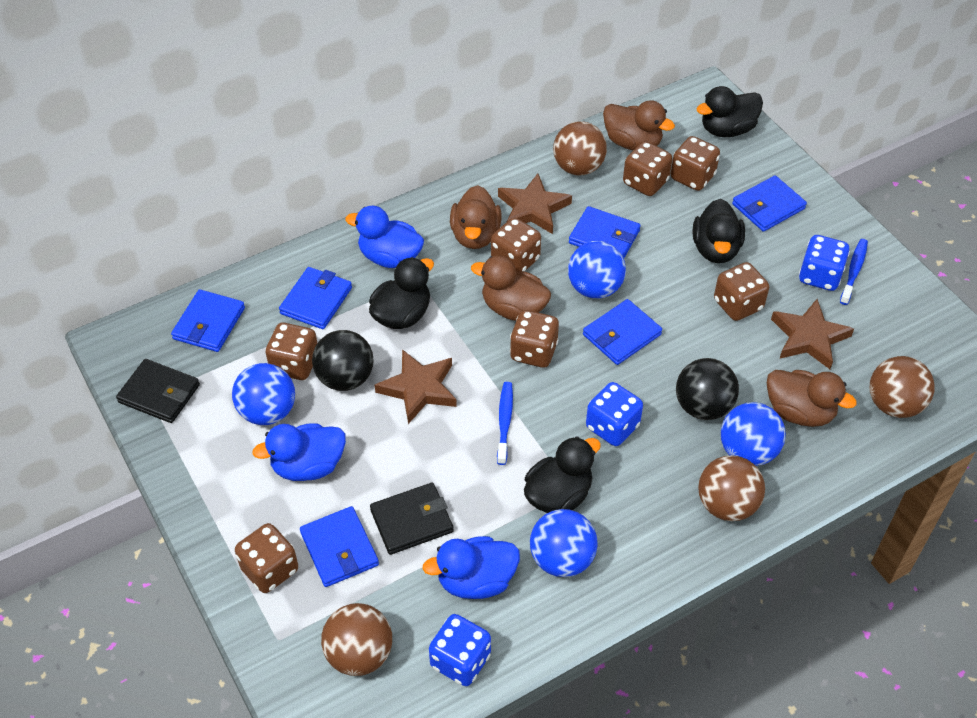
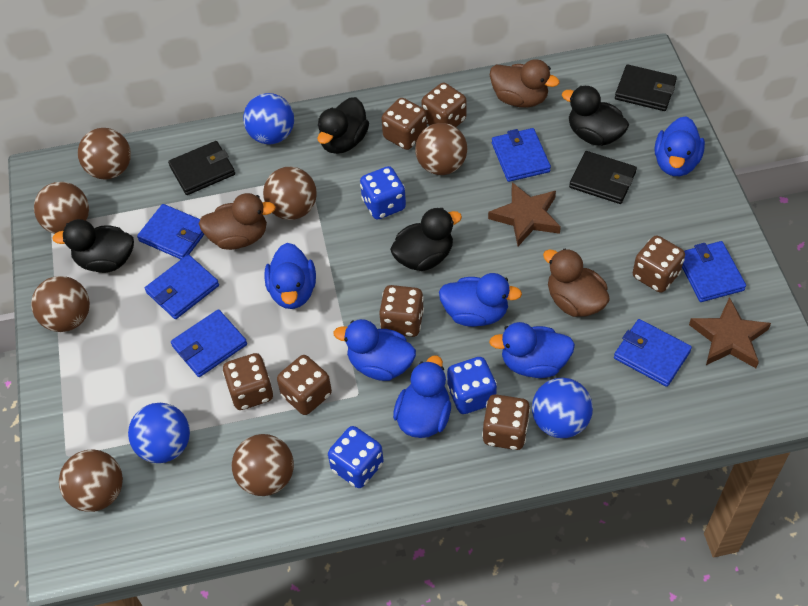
black ball: [312,330,374,391] [676,358,739,420] = 2 -> none = 0
black wallet: [116,359,200,423] [370,483,454,555] = 2 -> [168,141,235,195] [569,151,637,204] [615,64,677,111] = 3
blue ball: [232,363,295,425] [530,509,598,577] [568,241,626,299] [721,402,786,466] = 4 -> [128,403,190,463] [243,93,294,144] [532,378,593,438] = 3
blue duck: [252,423,346,481] [345,206,424,268] [423,536,520,599] = 3 -> [264,243,316,309] [334,319,416,381] [393,356,451,438] [439,273,522,327] [489,322,575,378] [655,116,705,176] = 6
blue toothbrush: [497,382,513,465] [840,239,868,305] = 2 -> none = 0
brown ball: [321,603,392,676] [553,121,607,175] [698,455,765,521] [870,356,935,418] = 4 -> [31,276,90,332] [34,182,89,234] [59,449,123,512] [78,128,131,180] [232,434,294,496] [263,167,317,220] [415,123,467,175] = 7
brown duck: [450,185,502,249] [471,256,551,321] [603,100,675,150] [767,370,857,427] = 4 -> [199,193,276,250] [490,59,560,108] [543,249,610,317] = 3
brown star: [375,349,457,424] [498,174,572,234] [771,299,854,369] = 3 -> [488,182,561,246] [689,297,771,368] = 2

